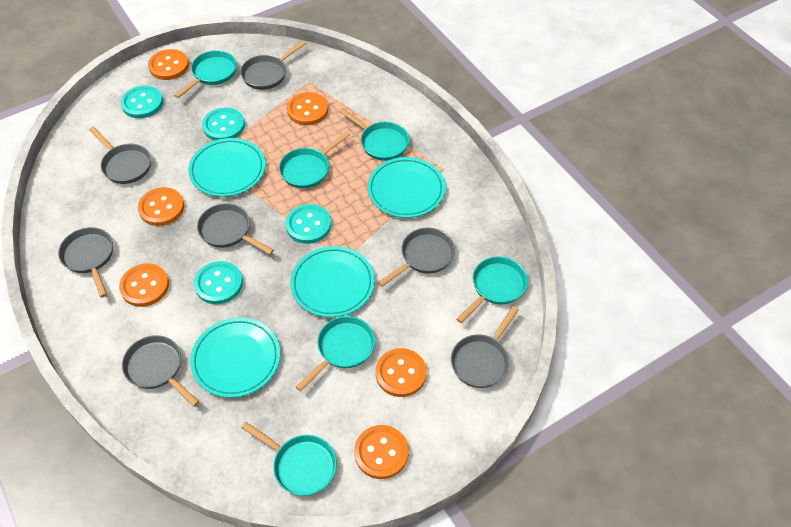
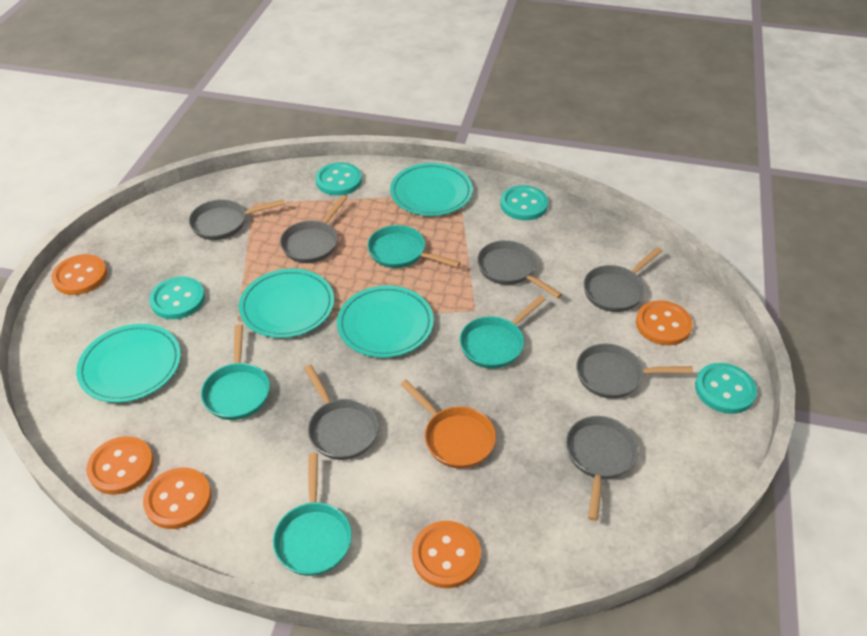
orange button: [119,263,169,307] [138,187,184,226] [148,49,189,80] [287,92,328,125] [354,425,409,479] [376,348,427,397] = 6 -> [51,254,107,295] [86,436,154,495] [143,468,211,529] [412,521,481,588] [636,300,693,345] = 5
orange pan: none = 0 -> [400,380,496,469] = 1
turquoise pan: [174,50,237,98] [241,422,337,496] [279,131,350,188] [296,316,375,391] [339,108,409,161] [456,256,528,323] = 6 -> [201,324,270,420] [273,453,352,576] [367,225,461,268] [460,295,546,369] = 4

